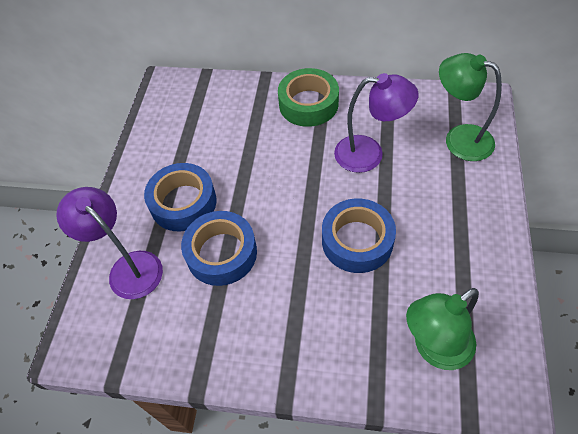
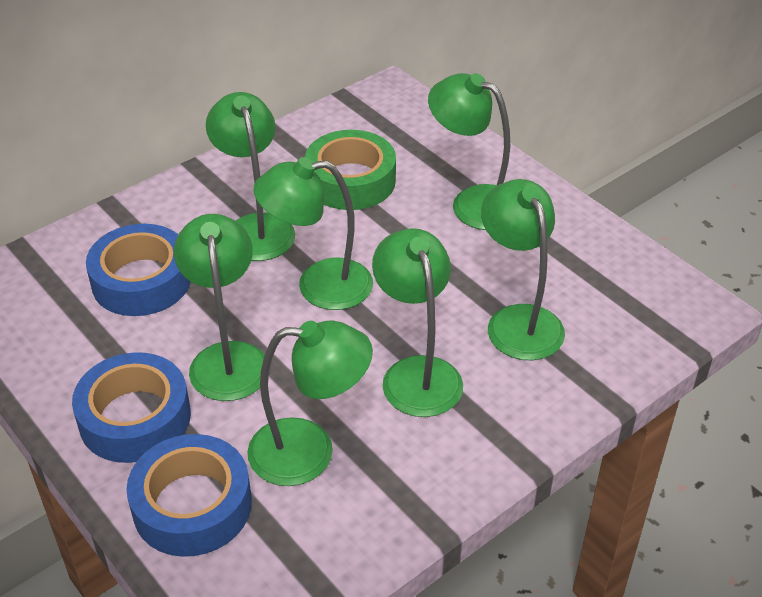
green lamp: [406,288,479,370] [439,53,502,161] = 2 -> [174,214,265,401] [206,92,295,261] [247,320,373,486] [253,157,373,310] [372,228,463,417] [428,73,510,230] [481,179,565,360] = 7
purple lamp: [56,187,163,299] [334,73,419,173] = 2 -> none = 0

